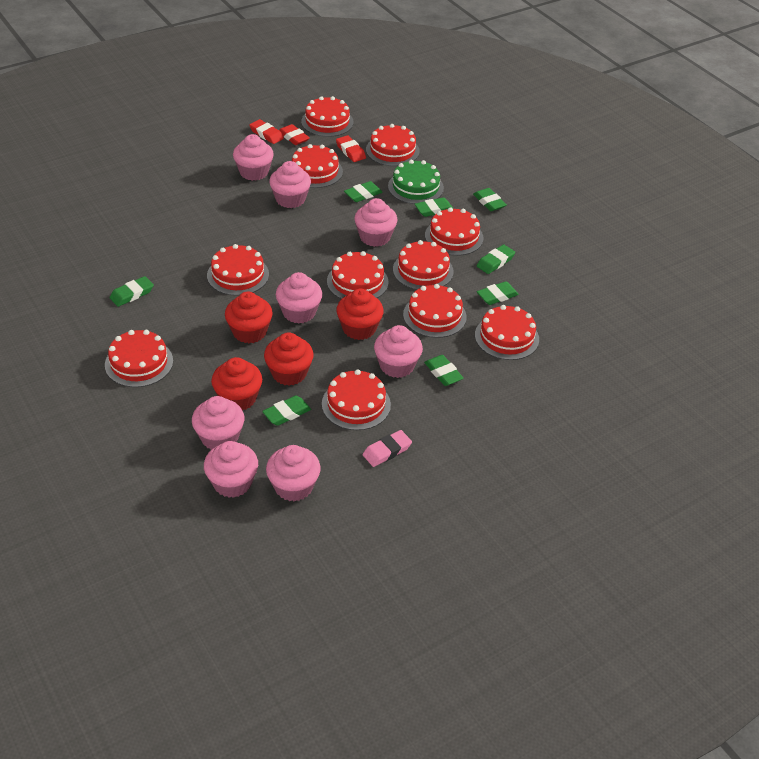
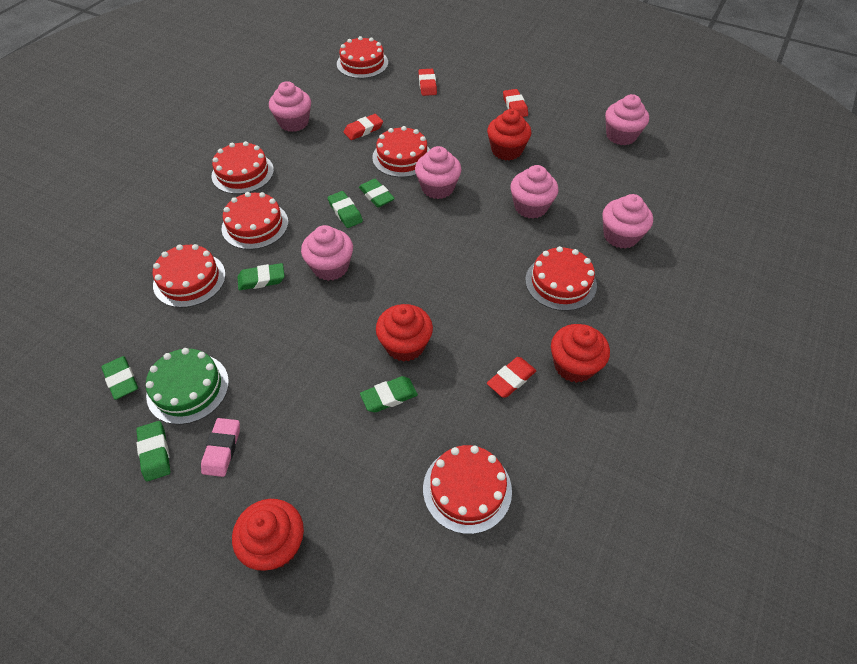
green eraser: [110,276,154,307] [262,396,311,426] [344,181,383,202] [415,197,454,217] [424,355,464,386] [473,188,507,211] [477,245,515,274] [477,281,519,305] = 8 -> [101,356,138,400] [136,421,170,481] [238,263,285,290] [327,191,363,228] [359,179,395,207] [360,376,418,412] = 6
pink cupcake: [192,396,244,450] [204,441,258,498] [233,134,274,181] [266,445,321,502] [269,161,311,208] [276,272,322,323] [354,198,398,247] [374,325,423,378] = 8 -> [269,81,311,132] [301,225,353,281] [415,146,461,199] [511,165,559,219] [602,194,653,249] [605,94,649,145] = 6
red cake: [105,330,173,387] [207,244,269,296] [292,144,343,188] [301,96,354,137] [322,369,391,430] [327,251,389,299] [366,124,420,166] [393,240,454,290] [403,284,467,338] [425,207,484,256] [475,305,539,360] = 11 -> [153,244,226,308] [211,141,274,194] [221,192,288,250] [337,36,388,79] [372,126,430,177] [423,445,512,534] [525,246,597,311] = 7
red eraser: [250,119,284,144] [279,124,310,145] [336,135,366,162] = 3 -> [344,114,383,140] [418,69,437,96] [487,357,537,398] [503,89,528,117] = 4

